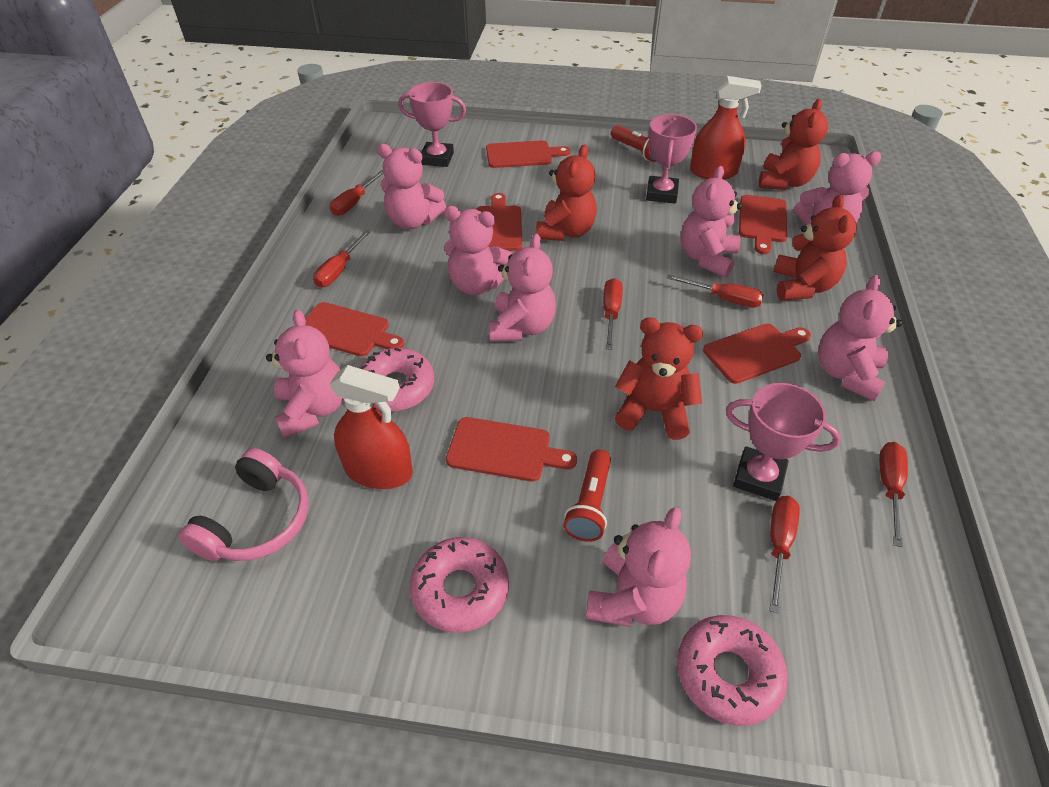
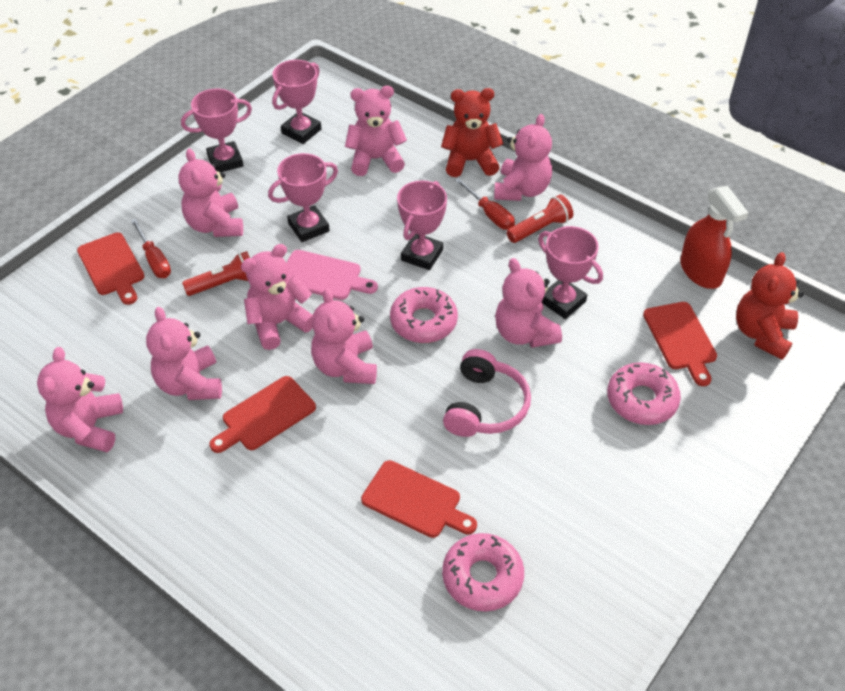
pink cutting board: none = 0 -> [286,250,378,300] = 1
pink trophy: [398,82,466,167] [646,114,697,204] [726,383,841,501] = 3 -> [181,89,252,172] [268,153,338,242] [272,60,321,144] [397,180,447,270] [538,226,603,319] = 5
red cutting board: [305,302,404,357] [446,417,577,482] [476,193,522,251] [486,140,570,168] [703,324,811,384] [739,195,787,254] = 6 -> [77,233,145,305] [209,376,316,453] [361,460,477,538] [643,302,717,386] = 4
red screwdriver: [313,230,371,287] [330,170,384,216] [603,278,623,350] [667,274,764,308] [769,496,800,613] [879,442,908,547] = 6 -> [131,219,171,278] [455,178,515,230] = 2
red spray bottle: [329,365,413,489] [690,76,761,179] = 2 -> [680,186,749,289] = 1
red teddy bear: [536,144,597,241] [615,317,703,440] [758,99,828,190] [773,194,856,301] = 4 -> [441,88,504,177] [736,252,803,360] = 2

